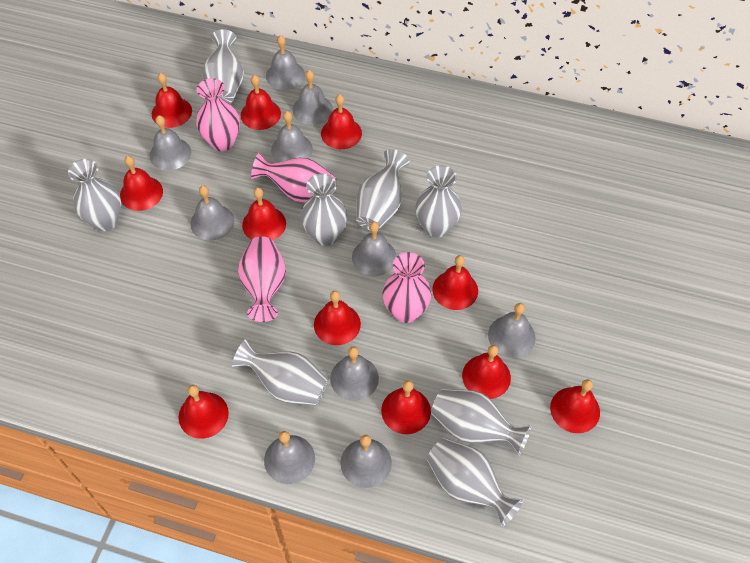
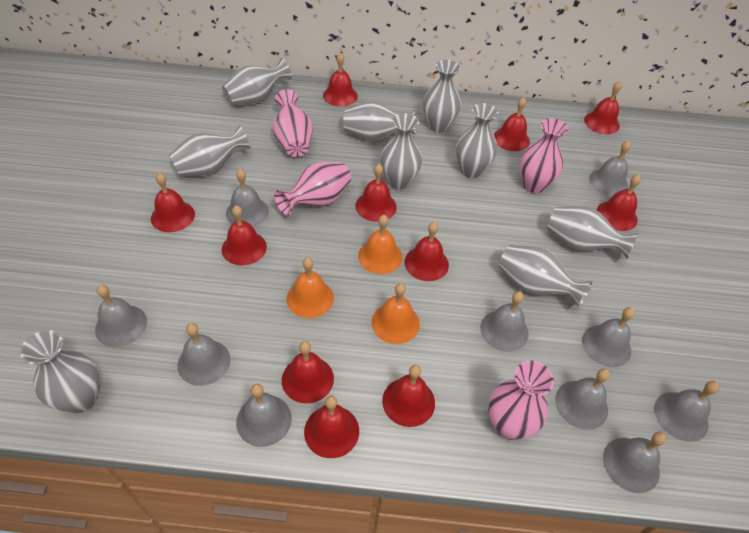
grey vase: [68,159,121,231] [202,29,244,103] [232,339,329,405] [301,174,347,246] [356,149,410,230] [415,165,462,238] [427,438,523,527] [431,389,532,456] = 8 -> [20,330,99,413] [169,125,250,177] [222,58,292,105] [343,101,416,141] [380,113,422,190] [423,60,461,133] [456,103,499,178] [499,245,593,308] [547,206,639,259] = 9
orange bell: none = 0 -> [287,257,334,318] [358,215,403,274] [372,283,420,344] = 3

